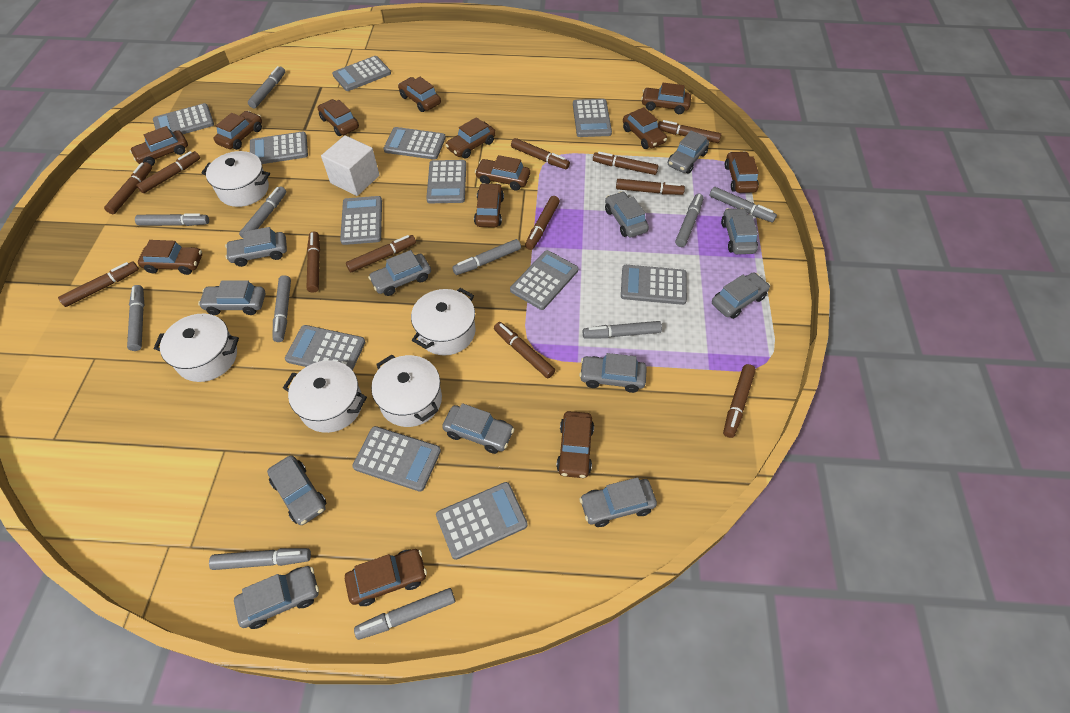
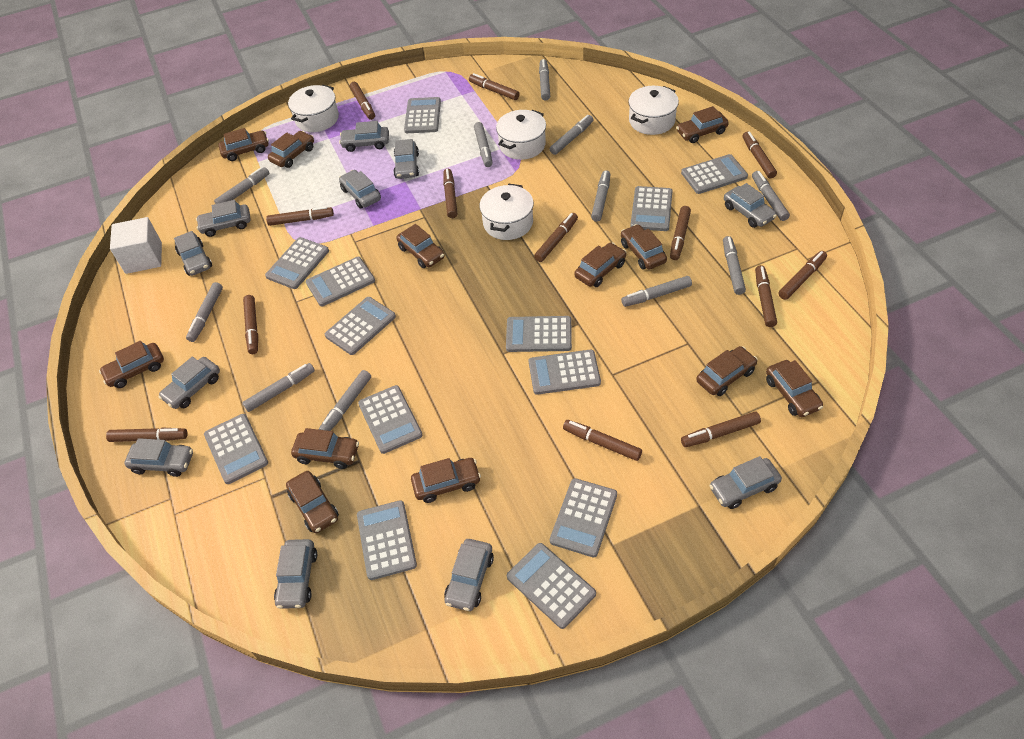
brown car: [130,126,188,166] [138,240,202,275] [214,111,262,150] [318,99,359,136] [345,549,427,606] [398,77,441,112] [446,117,496,159] [474,183,504,227] [475,155,530,191] [556,411,594,478] [623,107,667,149] [641,83,691,114] [725,151,759,193] = 13 -> [99,341,164,388] [218,128,269,161] [268,131,314,168] [286,471,339,533] [291,428,359,469] [396,224,445,268] [411,458,481,503] [574,243,626,287] [621,224,667,270] [676,106,729,143] [696,346,758,396] [766,360,823,417] = 12
brown marker: [58,262,139,307] [104,162,152,214] [136,151,200,193] [306,231,320,293] [346,235,416,272] [494,322,555,378] [511,138,570,169] [525,196,560,250] [593,152,658,175] [616,179,685,195] [658,120,721,143] [723,364,756,438] = 12 -> [106,428,188,442] [243,295,258,354] [266,206,334,226] [350,82,375,120] [443,169,457,218] [469,73,520,100] [534,213,578,262] [563,420,642,461] [670,206,691,260] [681,412,761,447] [743,131,777,178] [755,265,777,327] [778,251,827,300] = 13
grey calculator: [153,103,214,134] [250,131,308,164] [285,325,365,370] [332,56,391,91] [340,196,382,245] [352,426,441,492] [383,127,446,160] [426,160,466,203] [436,482,528,560] [510,250,578,310] [573,99,612,137] [621,265,687,305] = 12 -> [204,414,268,484] [265,237,329,289] [306,257,375,306] [325,297,396,355] [357,500,417,580] [358,385,422,454] [404,97,441,133] [506,316,572,352] [507,543,596,629] [529,350,601,395] [550,478,617,557] [630,186,673,231] [681,154,748,194] = 13
grey car: [198,280,265,315] [225,227,287,267] [234,566,319,629] [267,455,326,525] [368,250,431,296] [442,403,514,454] [579,353,647,393] [580,477,657,527] [605,191,649,237] [668,131,709,173] [712,272,770,319] [721,208,758,254] = 12 -> [124,438,193,477] [158,356,220,409] [174,231,212,276] [196,200,251,237] [274,539,317,609] [339,121,389,152] [339,170,381,209] [393,139,419,179] [444,539,494,611] [709,456,782,509] [724,183,777,228] = 11
white pot: [154,314,239,382] [201,151,270,207] [283,360,367,433] [371,355,442,427] [411,288,476,356] = 5 -> [288,85,339,132] [479,184,534,240] [496,110,546,160] [628,86,679,135] = 4

